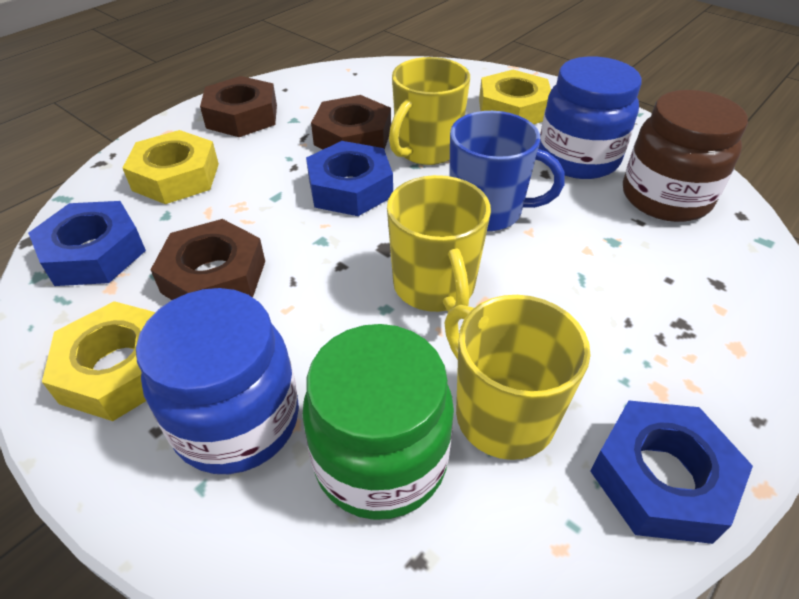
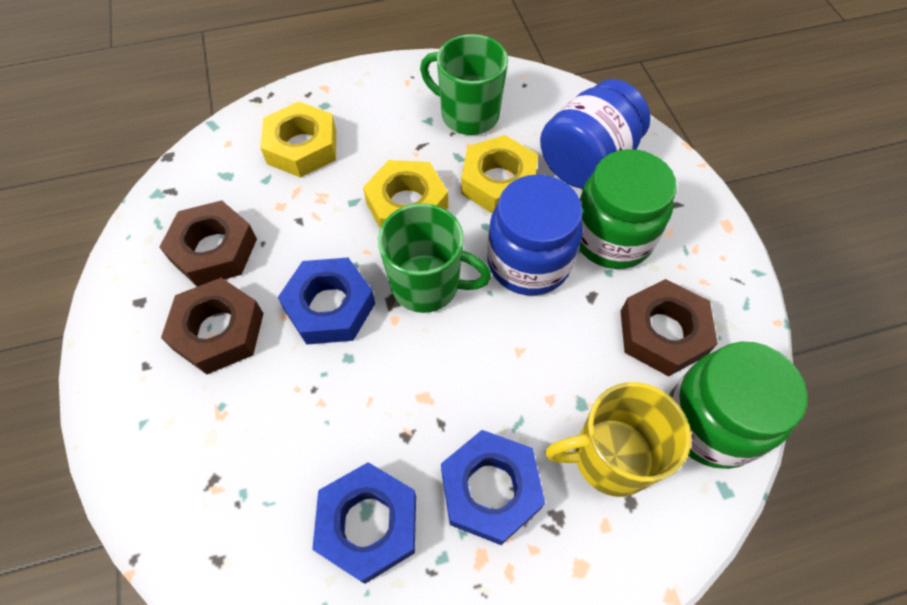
blue mug: [449,111,565,231] = 1 -> none = 0
brown jar: [623,90,748,222] = 1 -> none = 0
green jar: [302,324,454,520] = 1 -> [579,149,677,269] [669,342,808,469] = 2
green mug: none = 0 -> [378,203,491,313] [420,34,508,135] = 2
yellow mug: [387,175,491,312] [389,57,470,165] [444,295,591,460] = 3 -> [545,382,691,497] = 1

